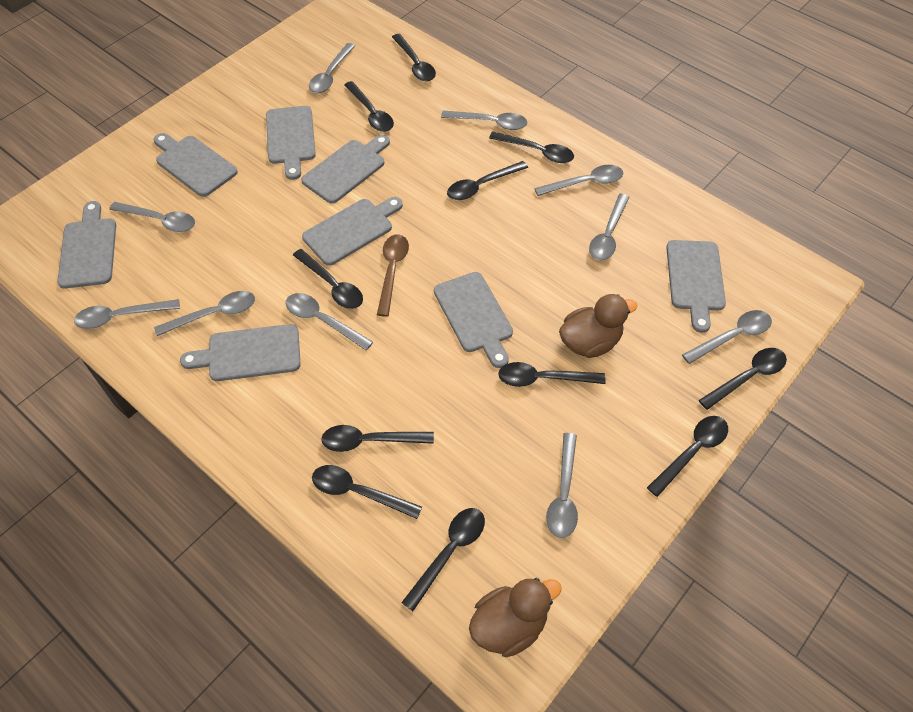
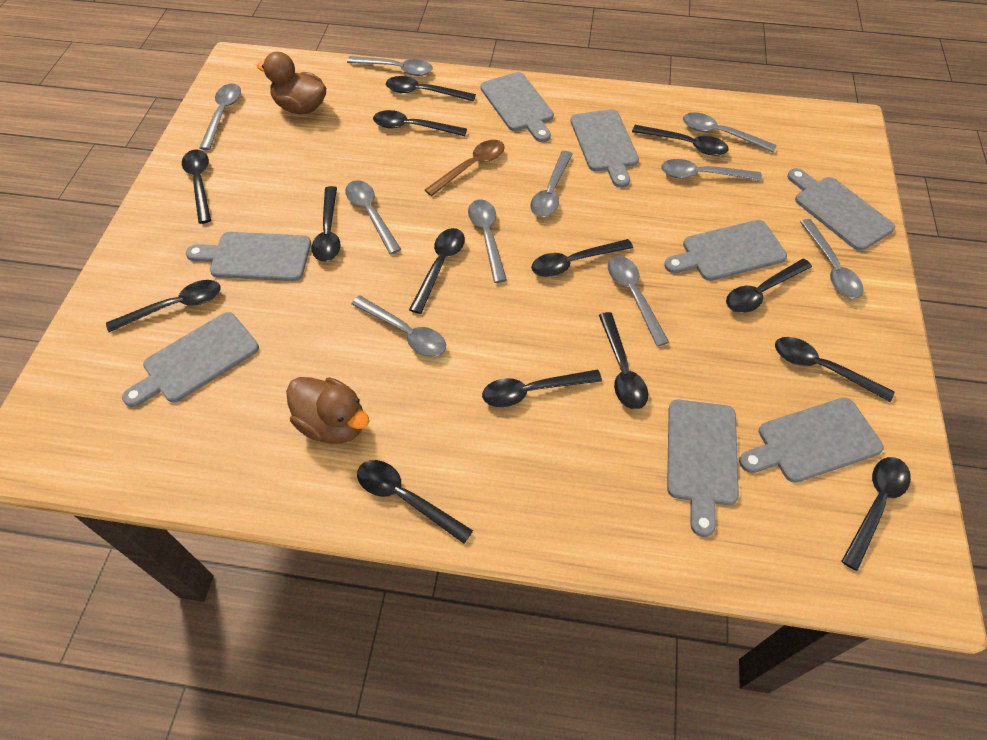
black spoon: [293,249,363,309] [312,465,422,519] [321,425,434,452] [344,81,394,132] [392,34,436,82] [401,508,485,611] [447,161,528,200] [489,132,574,163] [498,362,605,387] [647,416,728,497] [699,348,787,410] = 11 -> [106,280,220,332] [182,149,211,224] [312,186,341,262] [357,460,473,544] [373,110,467,136] [386,76,476,102] [409,228,465,314] [482,369,602,407] [531,239,633,277] [599,312,648,409] [632,125,729,156] [726,259,812,313] [775,337,894,402] [841,457,911,571] = 14

